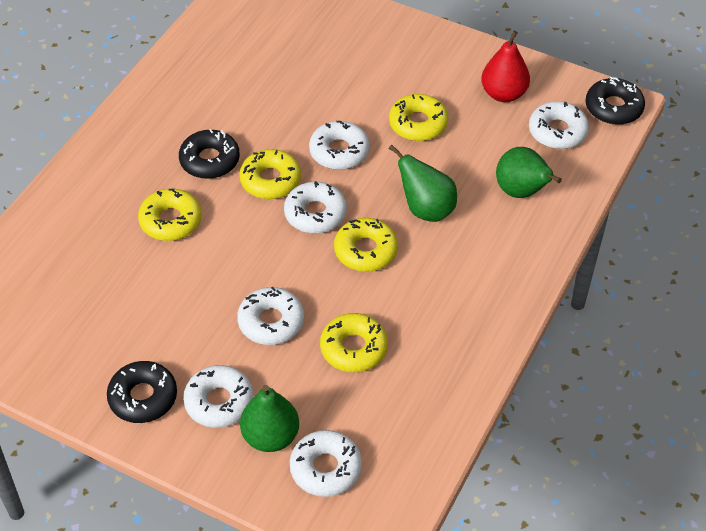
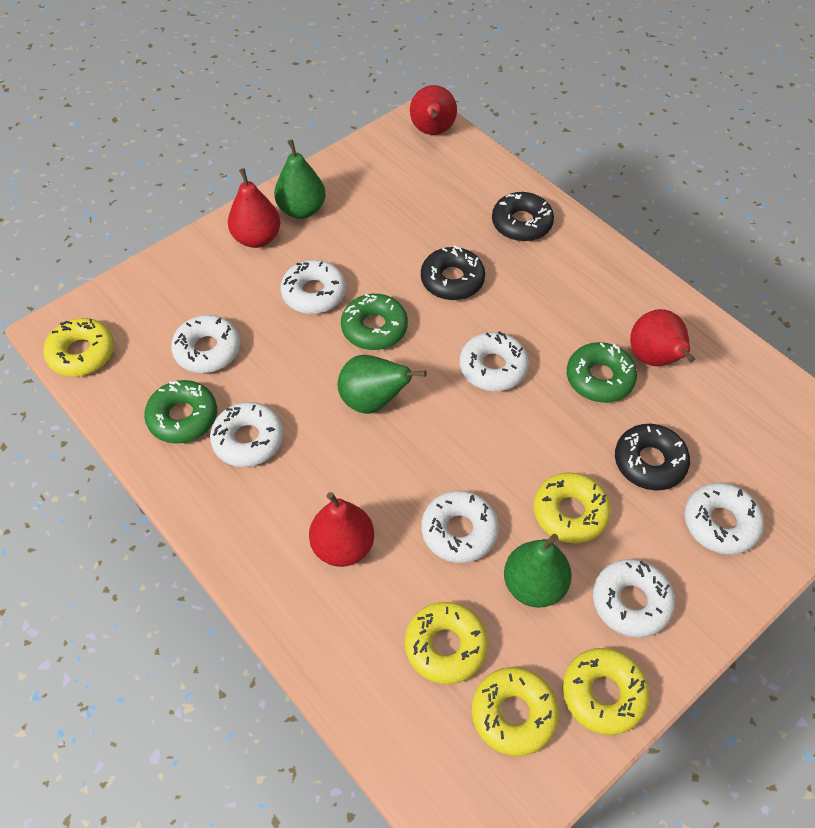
green donut: none = 0 -> [144,380,217,444] [341,294,408,350] [567,342,637,403] = 3
red pear: [481,30,530,102] = 1 -> [228,168,281,248] [309,492,374,567] [410,85,457,135] [630,309,695,366] = 4
white donut: [183,365,254,428] [237,286,304,345] [284,181,347,234] [290,430,362,497] [309,121,370,170] [529,101,589,149] = 6 -> [171,315,240,373] [210,402,284,467] [281,260,346,314] [422,491,499,563] [460,331,529,391] [593,559,675,638] [684,483,764,555] = 7

